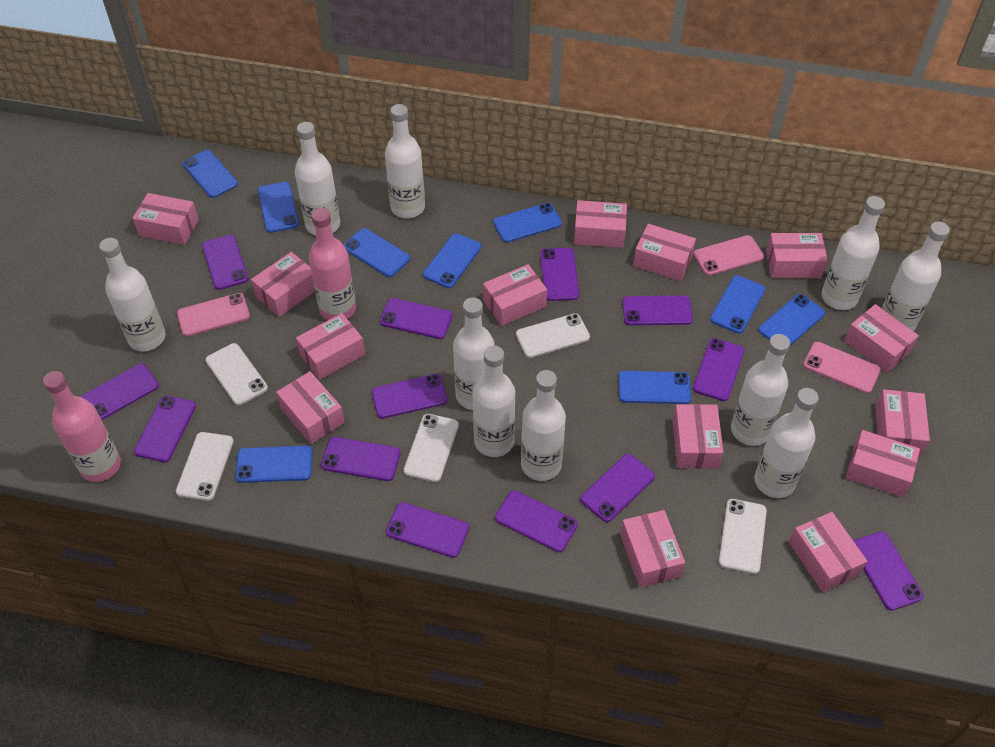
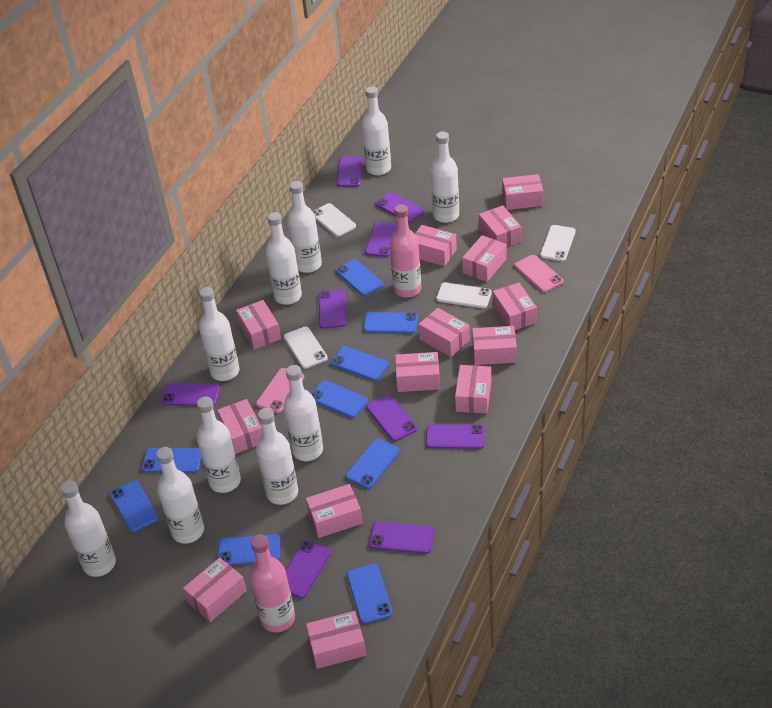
pink phone: [177,293,250,337] [693,235,764,276] [803,342,881,394] = 3 -> [256,368,304,413] [514,255,564,292] = 2
purple phone: [81,364,159,420] [134,395,196,462] [202,235,249,290] [321,437,401,481] [371,374,447,418] [379,298,453,339] [386,502,469,558] [495,490,578,552] [540,248,579,301] [580,454,655,522] [622,296,693,325] [693,338,744,401] [853,531,924,611] = 13 -> [162,383,220,406] [285,540,331,598] [319,289,347,328] [337,156,363,187] [365,222,396,257] [366,395,417,441] [369,521,434,554] [375,192,424,223] [426,424,485,449] = 9
white phone: [176,432,234,501] [205,343,268,405] [403,414,459,482] [516,313,590,358] [719,499,767,574] = 5 -> [284,326,328,369] [312,203,356,237] [436,282,492,308] [540,225,576,262] = 4

